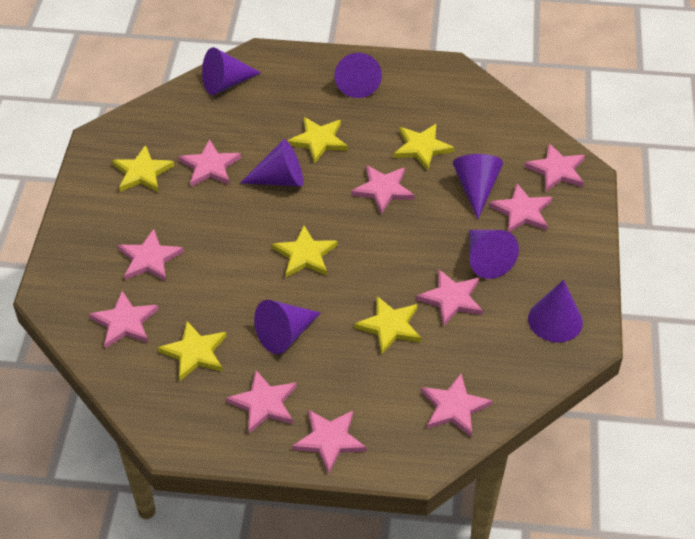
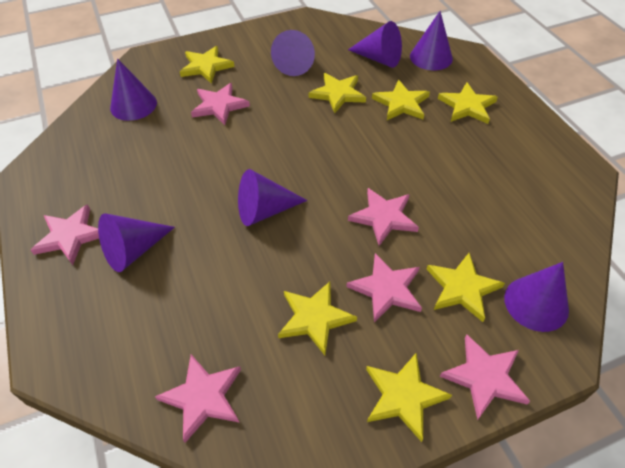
pink star: [89,291,159,349] [118,229,184,281] [179,139,241,187] [226,370,296,433] [292,410,367,474] [351,165,415,214] [416,270,483,326] [421,374,493,437] [489,184,552,232] [524,143,585,192] = 10 -> [31,204,99,265] [155,354,241,443] [191,83,250,125] [347,253,422,323] [348,188,419,246] [440,334,530,420] = 6
yellow star: [112,145,175,192] [158,321,227,381] [272,225,338,277] [287,117,348,164] [354,296,422,355] [394,124,454,171] = 6 -> [180,46,234,84] [278,282,357,355] [309,73,366,113] [366,353,452,442] [372,80,430,120] [427,253,505,322] [438,82,498,124] = 7

